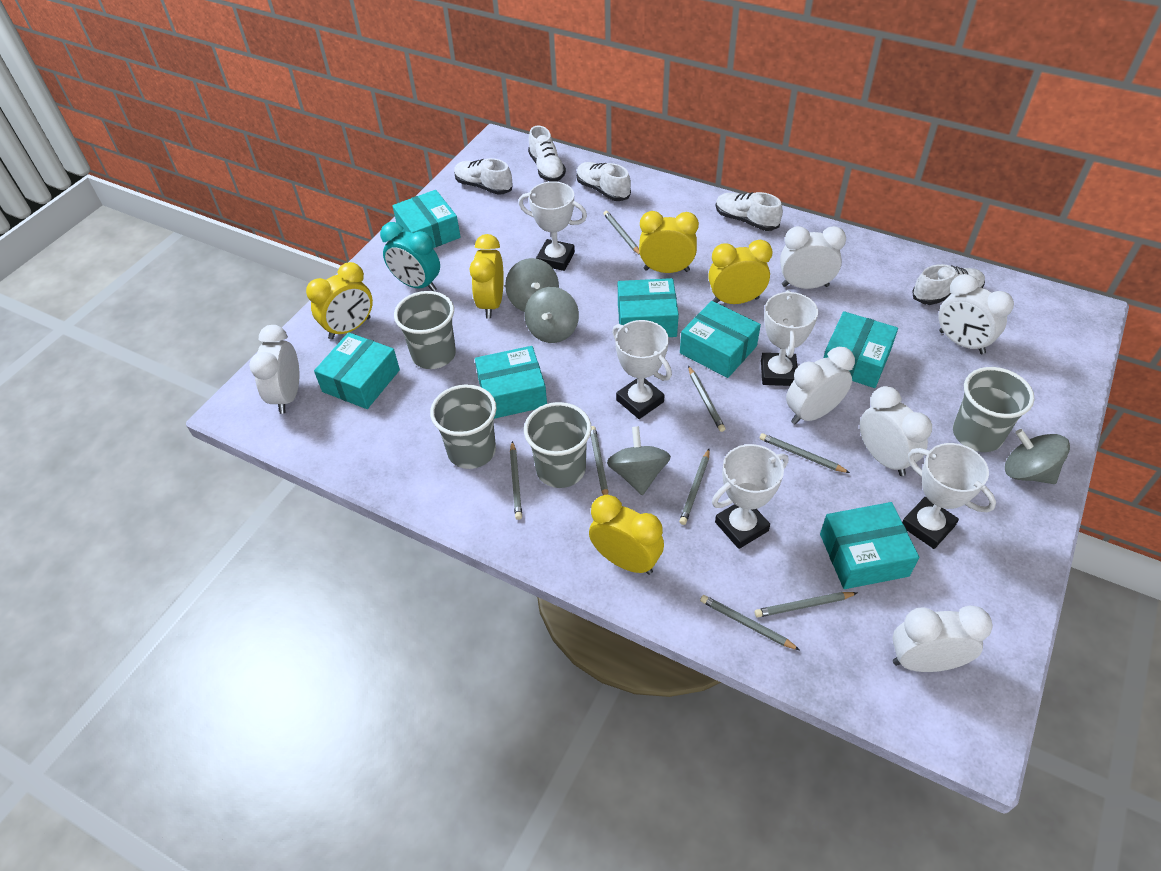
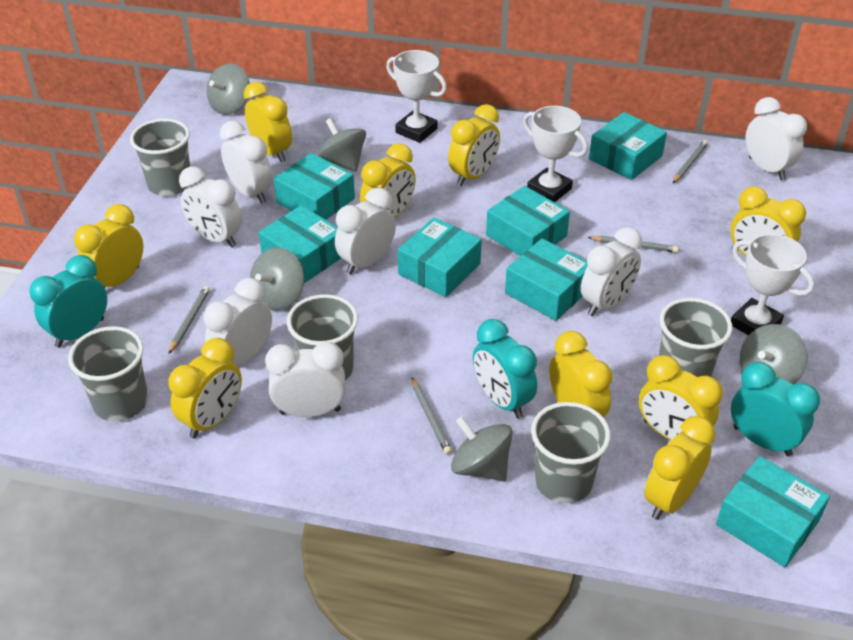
grey cup: [394,291,456,369] [430,384,496,469] [524,402,592,488] [953,367,1034,452] = 4 -> [68,326,148,421] [130,119,190,196] [287,294,358,380] [531,402,611,503] [659,298,732,377] = 5
grey pencil: [510,441,522,520] [590,426,608,495] [603,211,640,255] [679,449,710,525] [688,366,725,432] [700,595,800,650] [755,592,857,618] [760,433,850,473] = 8 -> [169,286,210,354] [412,377,452,455] [588,236,679,253] [673,140,708,183] = 4
grey spinning top: [505,258,559,312] [525,287,579,343] [607,426,671,495] [1005,429,1070,484] = 4 -> [206,63,250,115] [250,247,304,311] [318,118,366,172] [451,416,513,481] [740,324,808,384] = 5
turquoise clock: [380,222,440,291] = 1 -> [29,255,107,347] [473,319,537,418] [731,362,820,456] = 3
white clock: [249,325,299,414] [780,226,846,289] [786,347,855,424] [860,386,932,476] [892,606,993,672] [939,274,1014,354] = 6 -> [179,166,242,248] [204,278,272,366] [220,121,273,204] [265,342,345,417] [335,187,396,274] [581,227,642,316] [746,97,807,180] = 7
white shoe: [454,158,513,195] [528,125,566,182] [576,162,631,201] [716,192,783,231] [912,264,985,305] = 5 -> none = 0
white trophy: [518,181,587,271] [612,320,672,419] [712,444,788,549] [761,290,818,386] [902,443,996,549] = 5 -> [386,50,447,143] [523,106,588,202] [731,234,815,335] = 3
yellow clock: [306,262,373,340] [470,234,504,319] [589,495,664,575] [639,211,699,273] [708,240,773,304] = 5 -> [74,204,143,288] [168,338,242,439] [244,82,292,162] [360,143,416,218] [448,104,500,186] [549,331,612,417] [639,355,723,440] [644,416,715,520] [731,186,806,256] = 9

